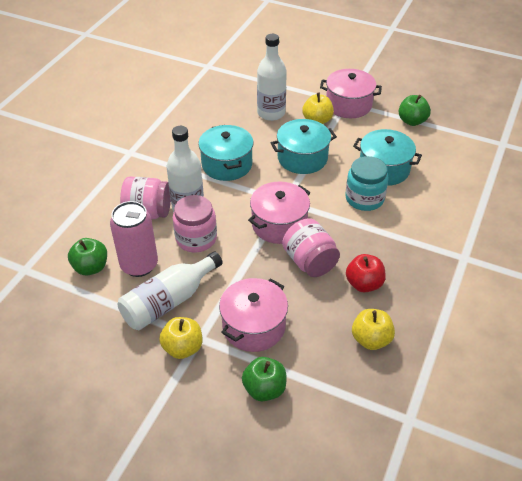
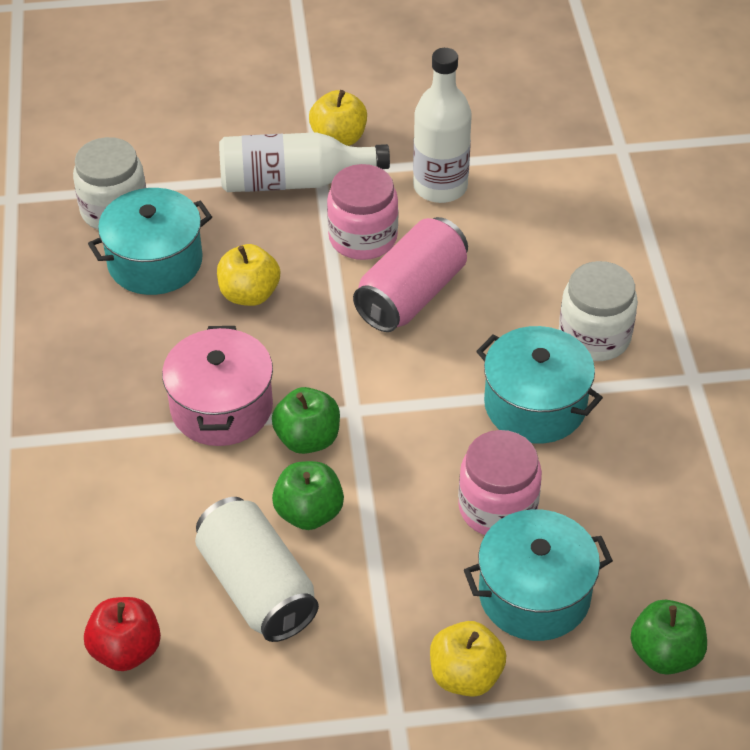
pink jar: [120,176,171,219] [173,195,217,252] [282,218,340,277] = 3 -> [327,164,398,260] [458,430,542,535] = 2
pink pot: [219,278,288,352] [248,182,310,244] [320,69,382,118] = 3 -> [162,326,273,446] = 1
turquoise jar: [345,156,389,211] = 1 -> none = 0
white bottle: [117,251,223,330] [167,126,204,212] [257,34,287,121] = 3 -> [219,132,390,192] [413,48,472,203] = 2
white can: none = 0 -> [195,497,319,642] = 1
white jar: none = 0 -> [73,137,146,230] [559,261,638,361] = 2

